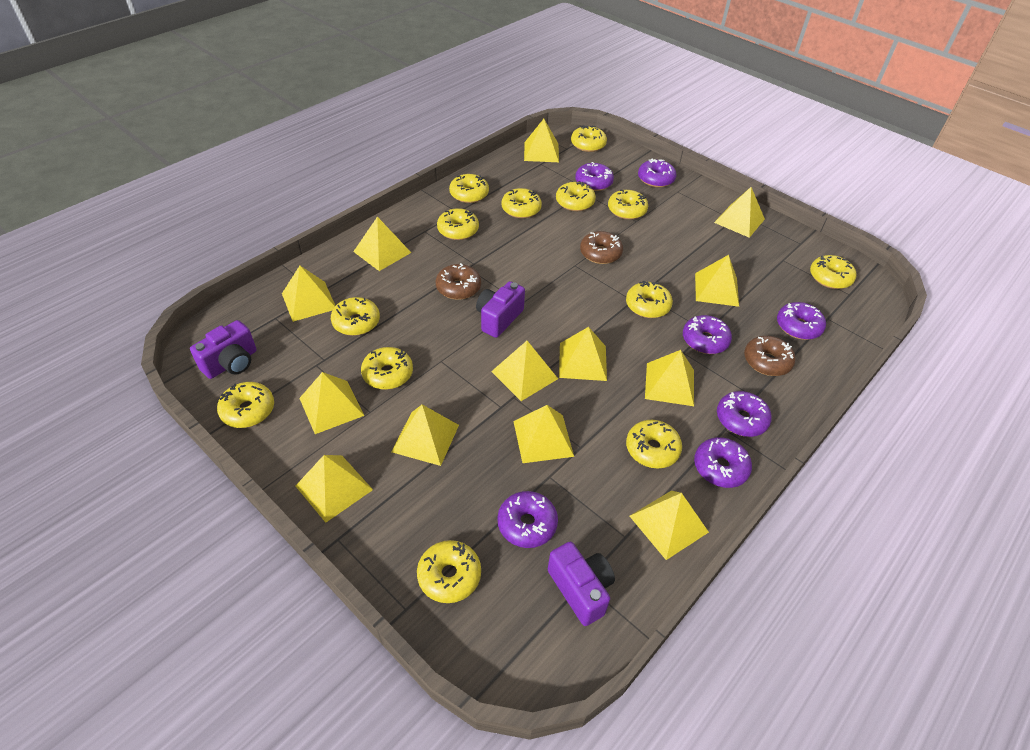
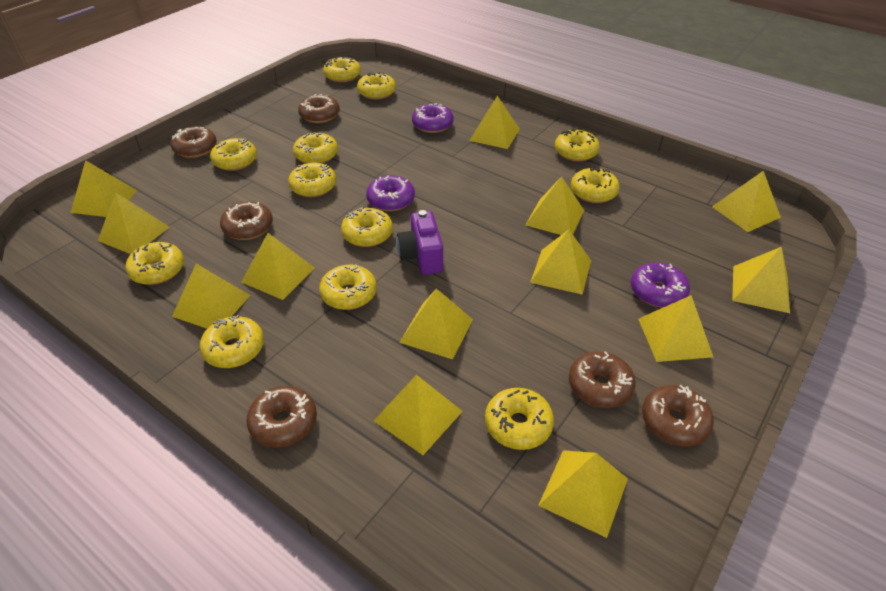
brown donut: [436,263,481,300] [580,231,623,264] [744,336,796,376] = 3 -> [170,126,217,158] [220,201,273,240] [247,386,317,448] [298,94,340,123] [569,351,636,408] [642,385,714,447] = 6
purple camera: [190,320,257,379] [476,281,525,338] [548,542,615,626] = 3 -> [397,210,443,275] = 1
purple donut: [497,491,558,548] [575,162,614,191] [638,159,676,188] [683,315,732,354] [694,437,752,488] [717,391,772,437] [777,302,826,340] = 7 -> [366,175,415,211] [412,103,454,133] [631,263,690,308] = 3
yellow donut: [217,382,274,428] [331,297,380,336] [361,347,413,390] [417,540,481,603] [437,208,479,240] [449,174,489,203] [501,188,542,218] [556,181,596,211] [571,125,607,152] [608,189,648,220] [626,281,673,318] [626,420,682,468] [810,255,857,289] = 13 -> [126,242,184,285] [200,315,264,368] [210,138,257,171] [288,163,336,197] [293,132,338,164] [319,264,377,310] [323,57,361,82] [341,207,393,247] [357,72,396,100] [485,388,554,450] [555,128,600,161] [571,166,620,203] = 12

